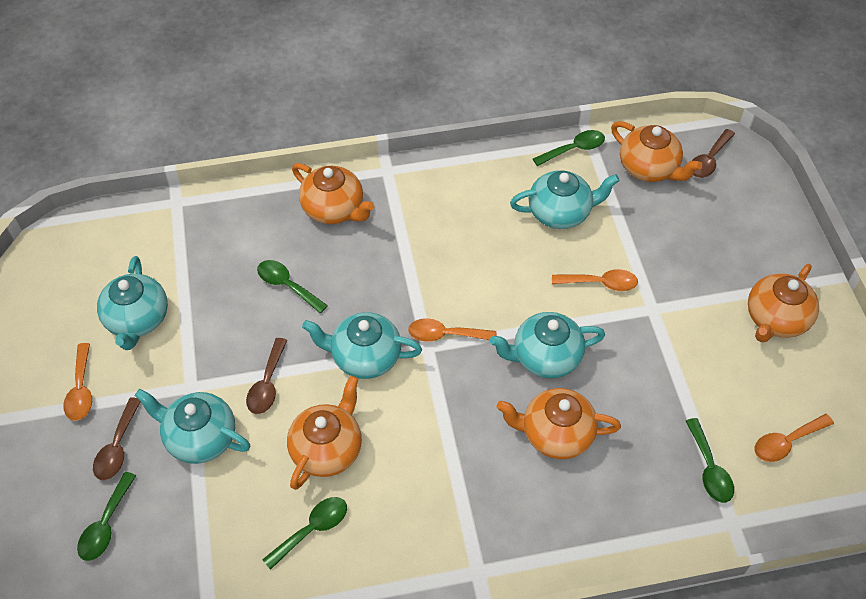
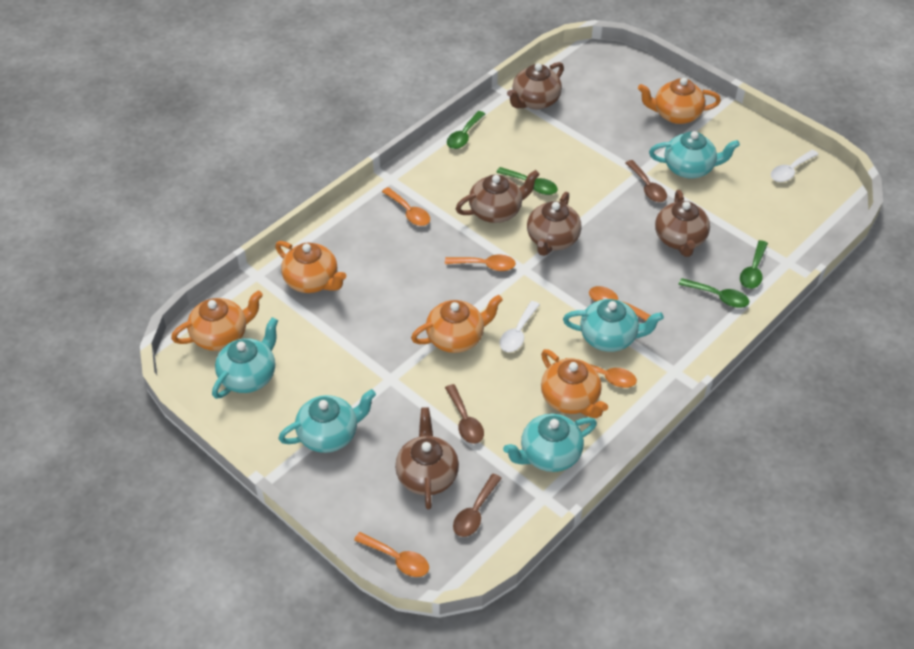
brown teapot: none = 0 -> [395,407,459,509] [456,170,540,223] [507,62,564,109] [527,192,582,256] [655,190,710,257] = 5
green spoon: [77,472,136,561] [257,260,328,313] [262,497,347,570] [533,130,605,166] [686,418,734,503] = 5 -> [447,111,485,149] [496,167,558,195] [678,278,749,308] [740,240,768,289] = 4
orange spoon: [63,343,92,421] [408,318,497,342] [552,269,638,291] [754,414,834,462] = 4 -> [354,532,429,577] [382,187,430,226] [445,255,516,271] [565,358,637,388] [589,286,651,321] = 5
white spoon: none = 0 -> [499,301,540,352] [771,150,819,182] = 2

